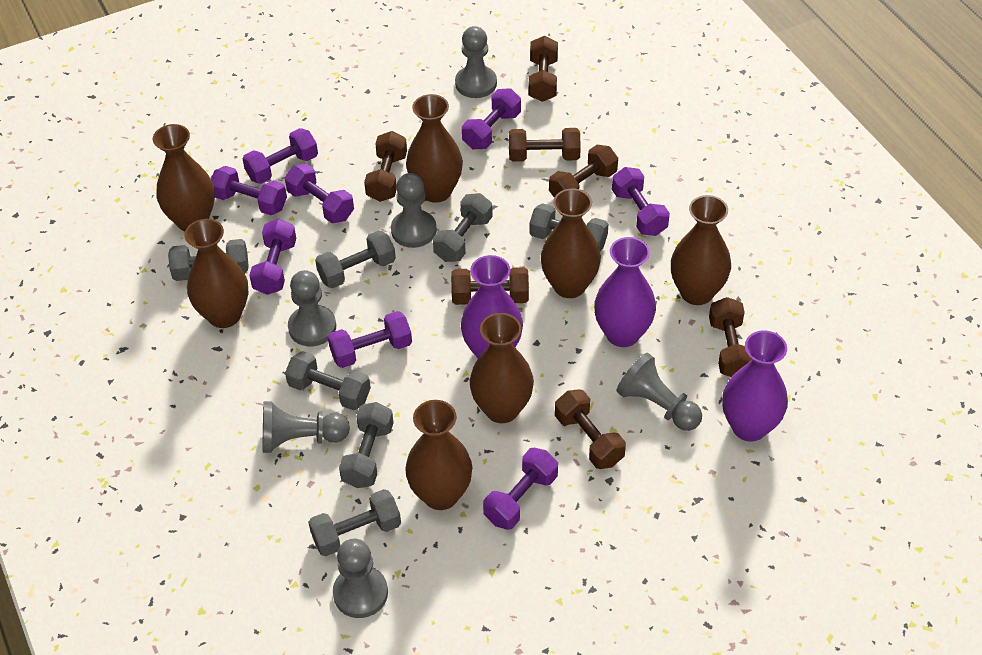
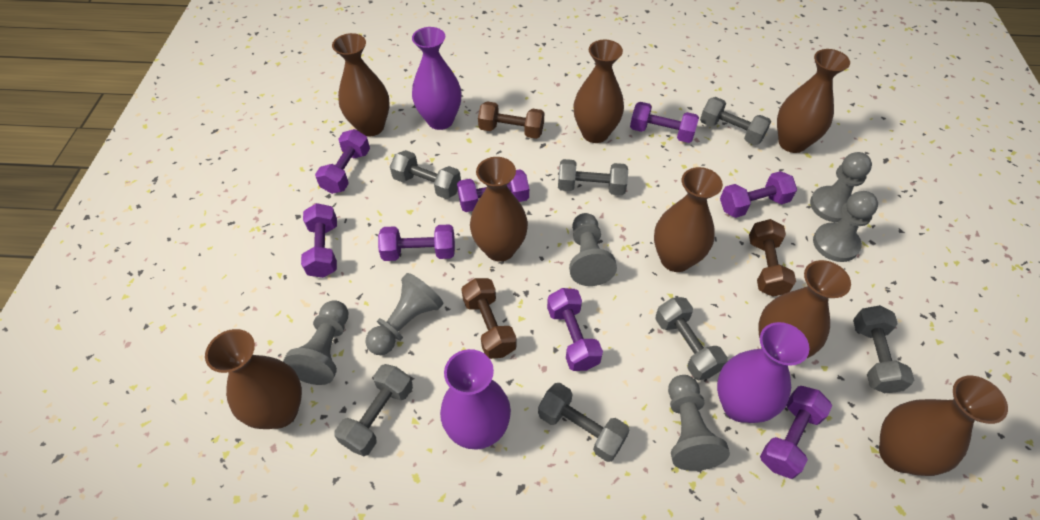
brown dumbbell: [364,131,407,202] [451,267,529,305] [509,128,581,162] [529,36,558,102] [549,145,618,198] [555,389,626,469] [709,297,752,377] = 7 -> [461,278,517,359] [478,101,544,139] [749,219,796,297] = 3
brown vase: [153,124,215,232] [184,219,248,328] [405,400,472,510] [406,94,463,203] [470,313,534,423] [541,188,601,298] [671,195,731,305] = 7 -> [205,329,302,429] [332,33,390,136] [470,157,528,262] [573,40,624,143] [654,167,723,272] [758,260,851,358] [777,49,850,153] [879,376,1008,476] = 8

